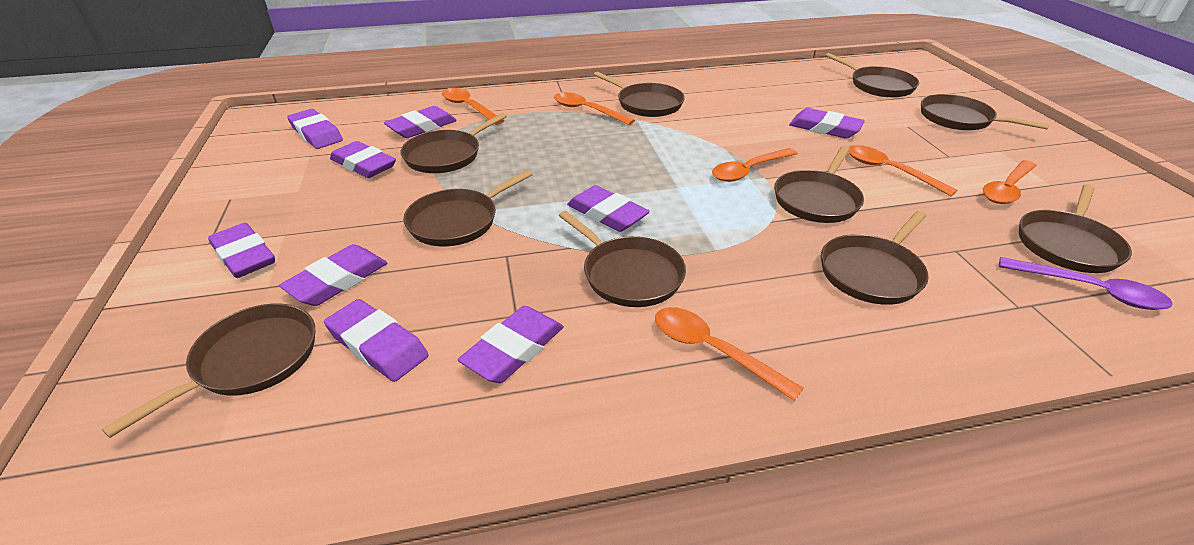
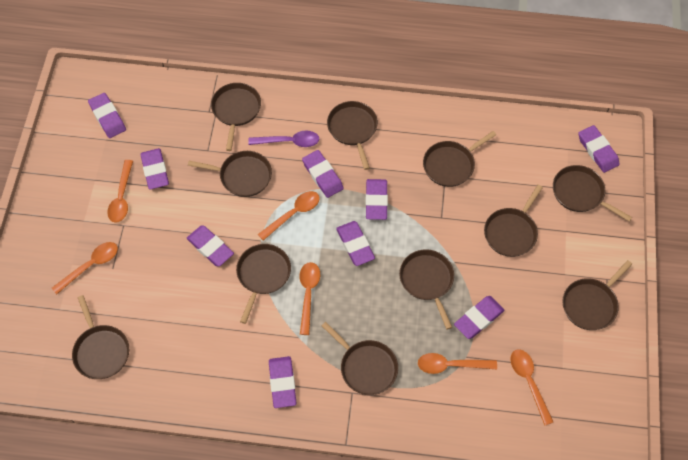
brown pan: [102,303,315,438] [401,113,507,173] [403,170,533,246] [559,211,686,307] [593,72,685,117] [774,146,864,223] [821,211,929,305] [825,53,919,98] [921,94,1049,130] [1019,185,1132,273] = 10 -> [72,295,129,379] [188,151,272,197] [211,83,261,151] [236,244,291,324] [322,322,398,395] [327,101,378,170] [399,249,454,329] [423,131,496,187] [484,185,543,257] [553,165,632,222] [562,260,632,330] = 11

